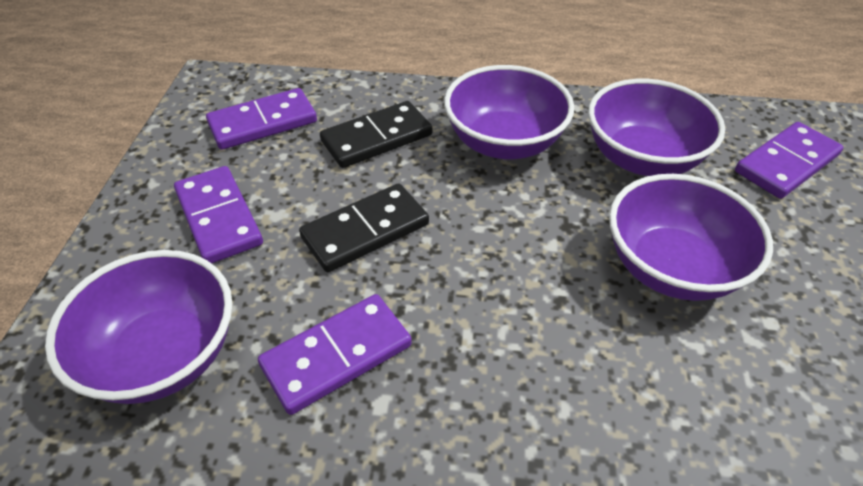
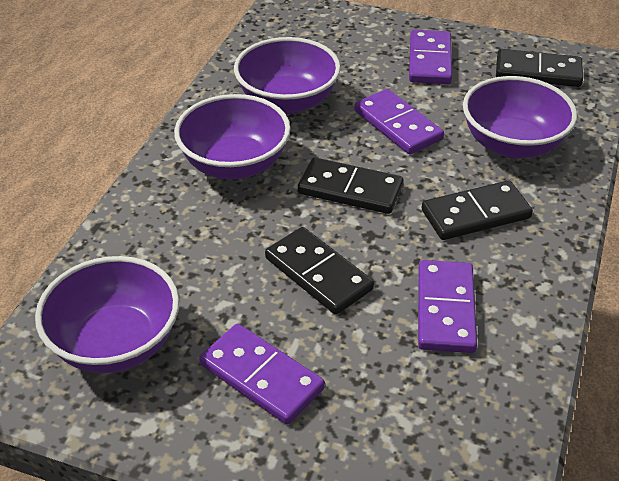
black domino: [299,183,429,272] [320,101,432,168] = 2 -> [265,227,374,315] [298,157,403,214] [422,181,533,240] [496,49,583,87] = 4

